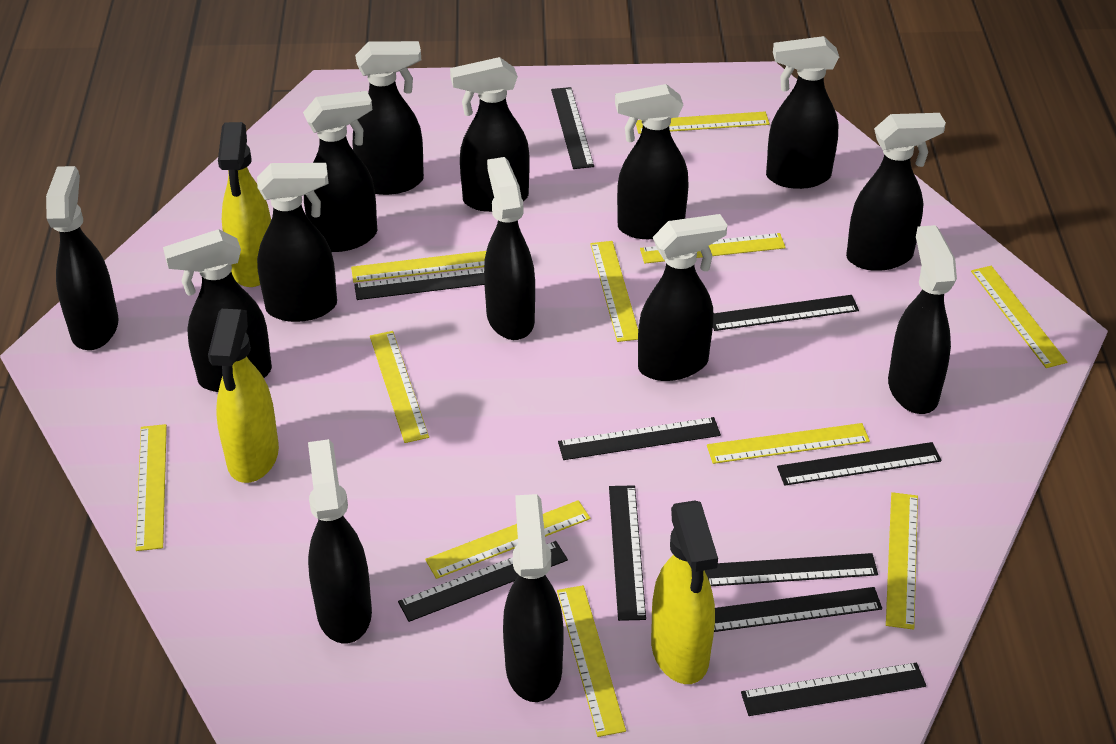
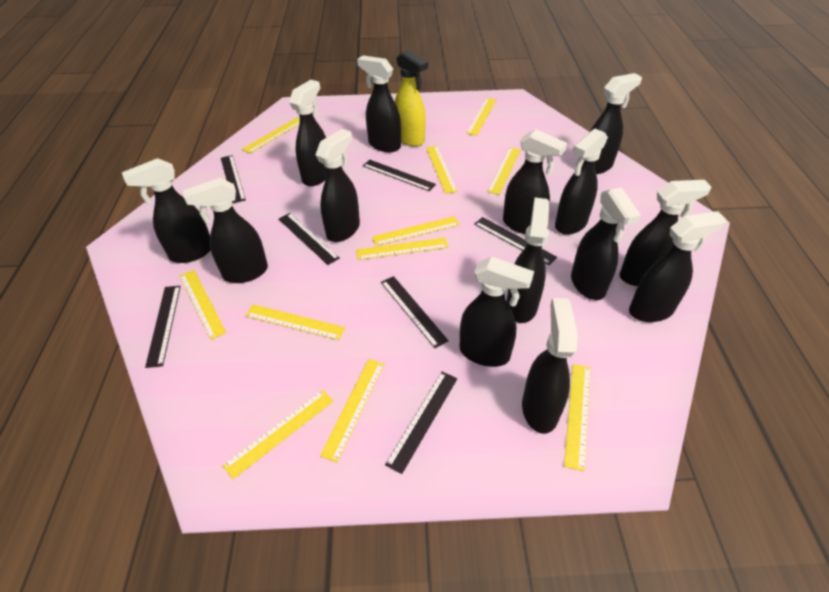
black ruler: [354,268,484,300] [398,541,568,622] [551,87,594,169] [558,417,721,460] [609,485,646,621] [705,553,878,586] [713,295,859,331] [714,587,882,632] [741,663,926,716] [777,442,942,486] = 10 -> [145,286,181,368] [221,155,246,203] [279,213,340,265] [363,160,436,191] [381,276,449,348] [385,372,457,474] [474,217,557,265] = 7
yellow spray bottle: [208,309,279,483] [218,122,271,287] [651,500,718,684] = 3 -> [395,49,428,146] = 1

